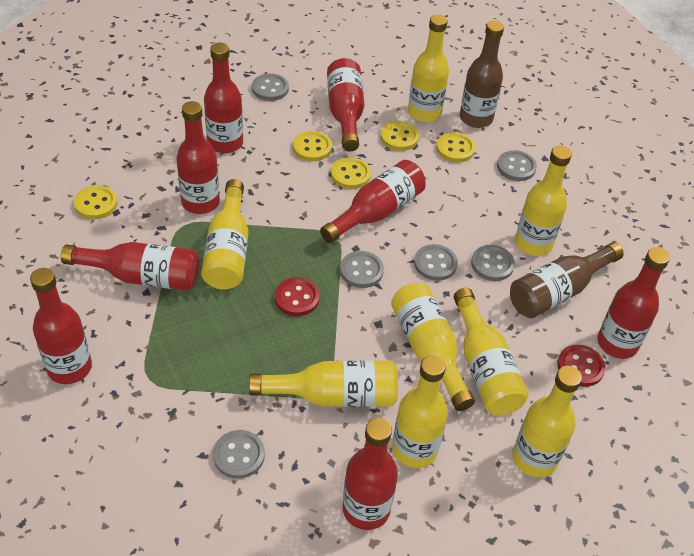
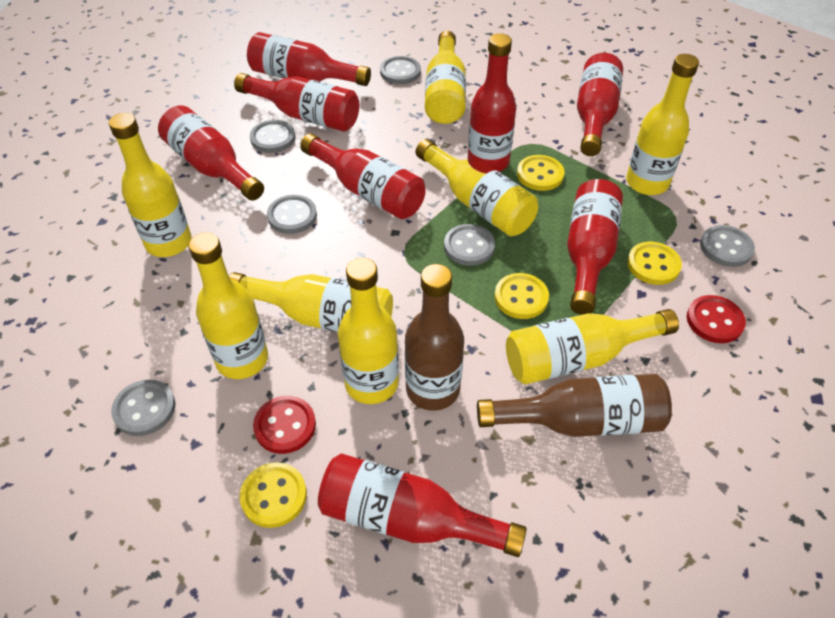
yellow button: [74,185,118,219] [293,131,332,161] [331,157,371,189] [381,121,419,151] [436,132,475,162] = 5 -> [240,462,307,528] [494,273,549,319] [517,155,564,191] [627,242,682,285] = 4

